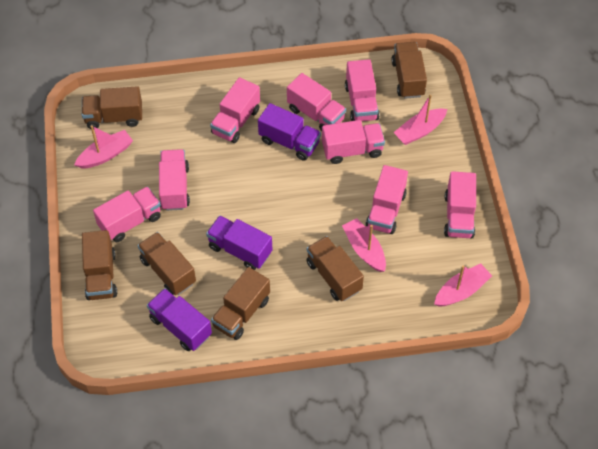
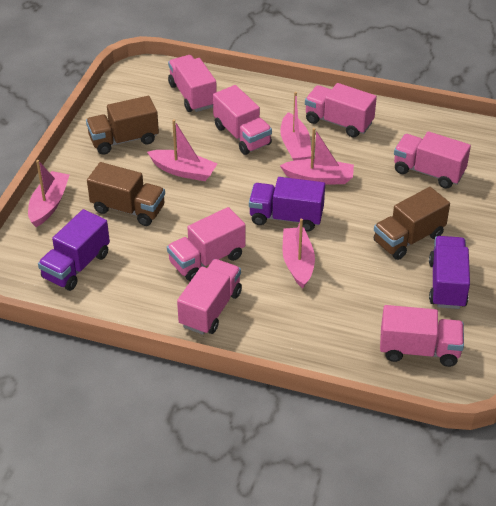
brown truck: [82,86,142,129] [82,230,117,300] [138,232,196,295] [211,267,270,340] [306,236,364,301] [391,42,427,99] = 6 -> [86,96,159,155] [87,162,165,226] [373,187,450,260] = 3
pink boat: [74,125,133,169] [342,218,386,272] [393,95,447,145] [434,264,492,307] = 4 -> [28,160,69,227] [147,120,217,181] [280,92,311,161] [280,128,354,184] [283,219,315,288] = 5
pink truck: [93,186,161,242] [159,149,190,211] [210,77,260,143] [287,73,346,131] [322,120,385,164] [345,59,379,121] [366,165,408,234] [444,171,476,238] = 8 -> [167,207,246,281] [168,55,217,112] [177,259,242,335] [213,85,272,155] [305,83,377,138] [380,305,464,367] [394,131,471,189] = 7

